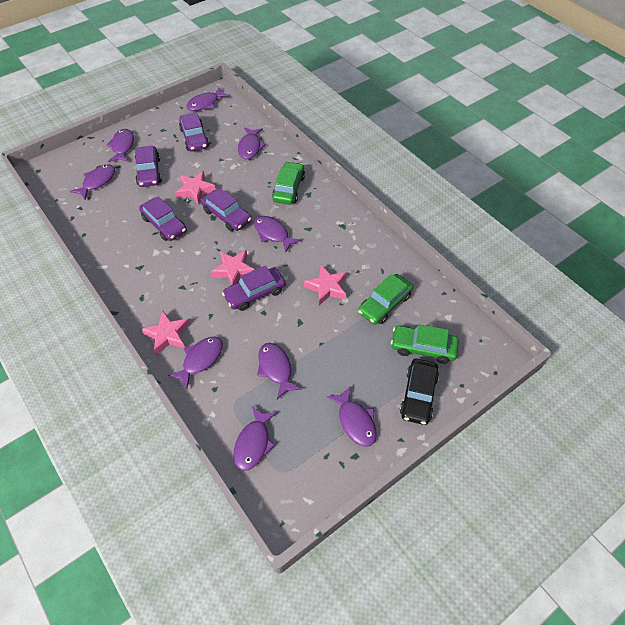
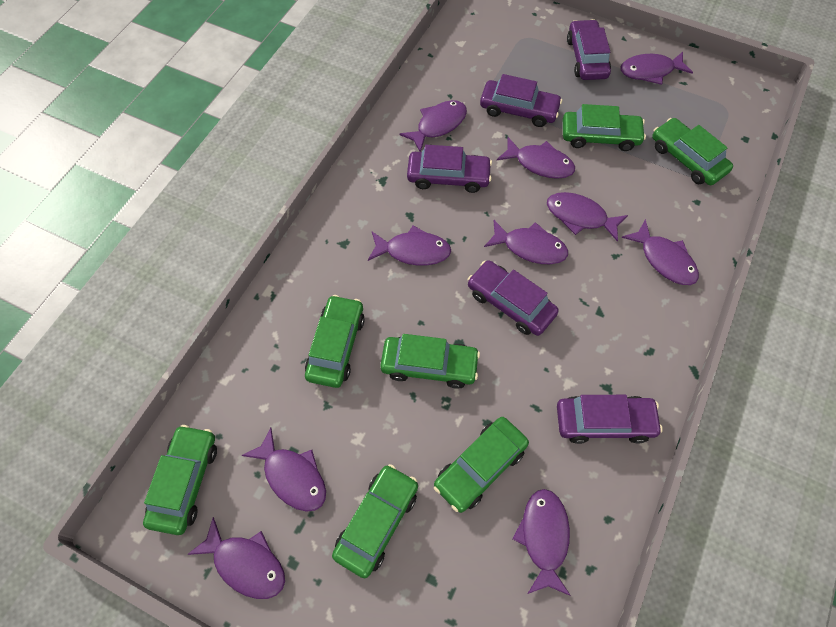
black car: [400,359,439,425] = 1 -> none = 0
green car: [272,161,305,205] [358,274,413,325] [391,324,459,364] = 3 -> [143,425,217,535] [305,295,365,388] [332,464,418,578] [380,334,480,389] [434,417,529,513] [563,104,646,151] [652,118,733,185] = 7
pink star: [142,311,190,355] [176,171,216,204] [211,250,255,285] [304,265,346,305] = 4 -> none = 0
purple fish: [70,164,115,199] [106,129,134,162] [168,337,223,389] [186,87,230,111] [233,406,277,471] [238,127,266,159] [254,216,301,252] [257,343,302,399] [327,387,376,447] = 9 -> [187,517,285,599] [241,428,326,512] [368,225,451,266] [399,100,467,152] [484,220,568,264] [497,137,575,179] [513,489,571,596] [547,192,628,242] [620,52,693,85] [622,219,699,285] = 10

